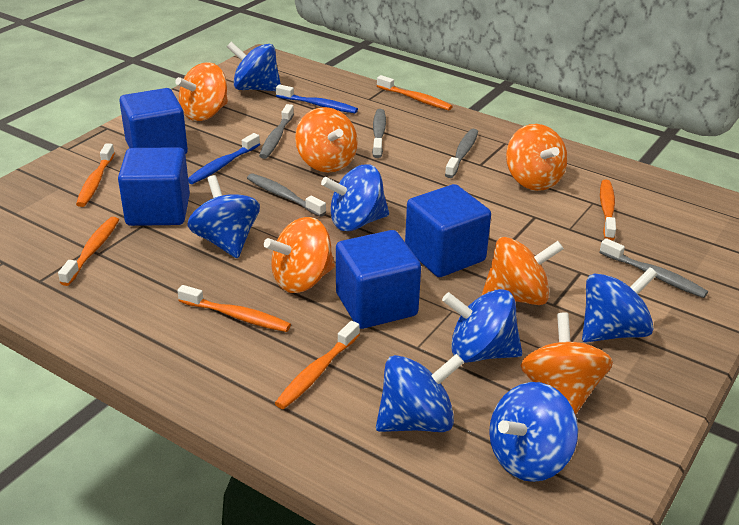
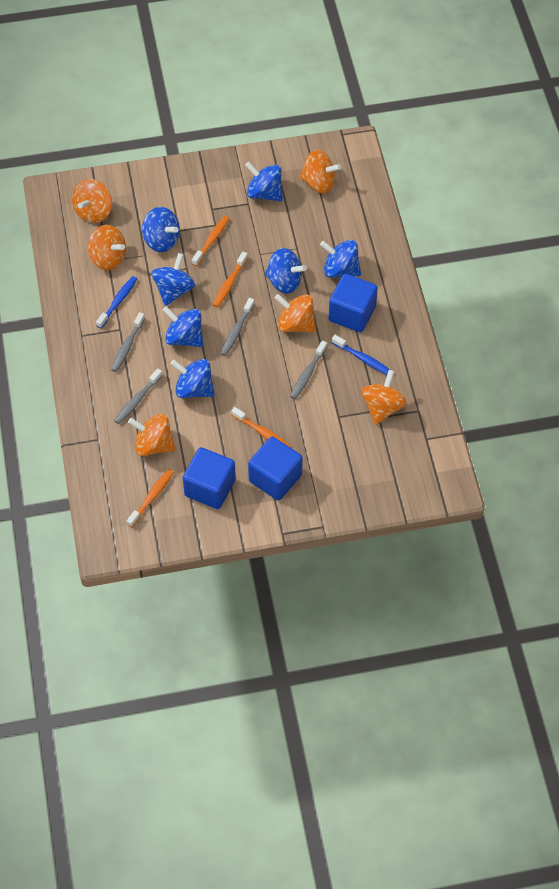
blue cube: [118,147,190,226] [119,88,188,154] [336,230,421,329] [405,184,491,277] = 4 -> [183,447,236,509] [248,436,303,501] [328,274,378,332] = 3
grey toothbrush: [247,173,326,217] [259,104,294,159] [372,109,386,158] [445,129,478,178] [600,238,708,298] = 5 -> [111,312,145,372] [114,368,163,424] [220,298,254,356] [290,341,327,399] = 4
orange toothbrush: [58,217,119,286] [76,143,115,207] [177,285,291,332] [275,321,360,409] [377,75,453,110] [600,180,616,240] = 6 -> [127,469,174,527] [192,216,230,266] [213,252,248,308] [231,407,292,448] = 4

